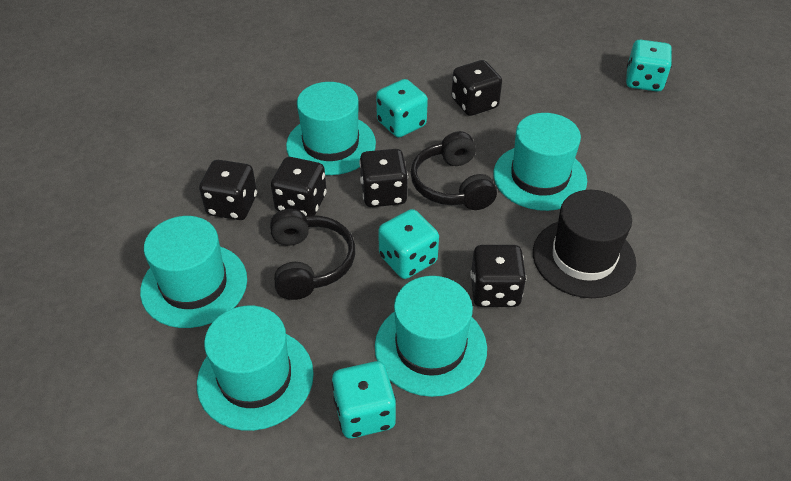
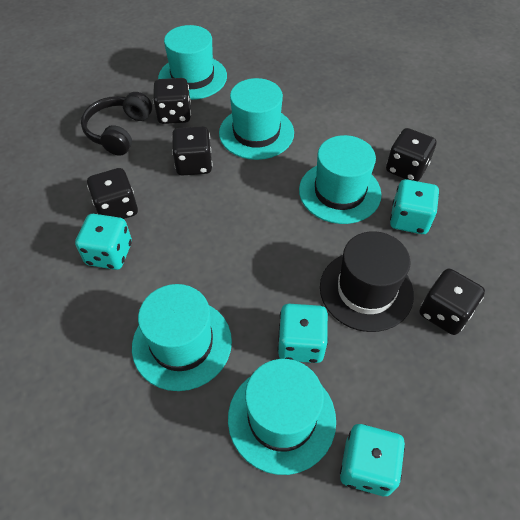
black headphones: [270,209,355,300] [410,131,497,210] = 2 -> [81,92,152,156] = 1

